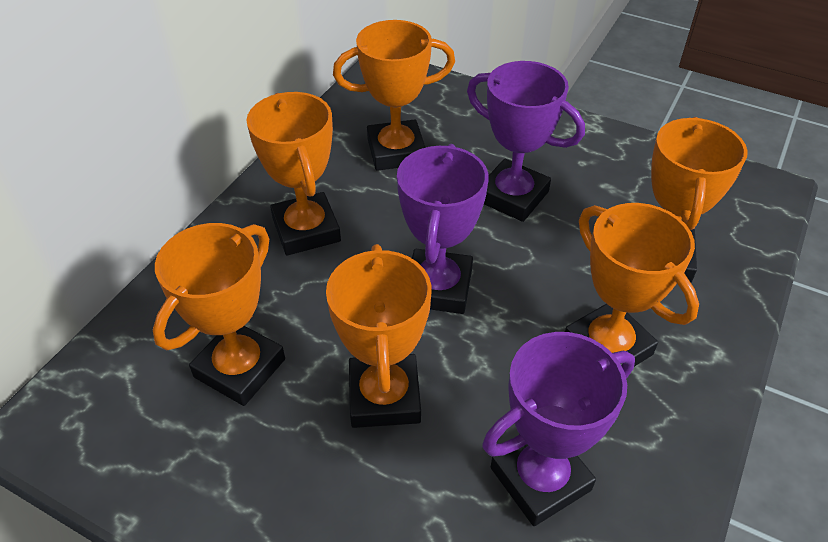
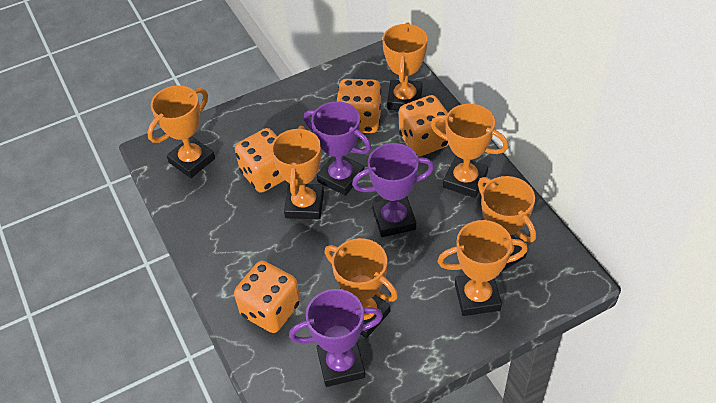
orange dice: none = 0 -> [234,261,300,333] [235,128,285,193] [337,79,381,133] [399,95,449,157] = 4
orange trophy: [153,223,285,406] [246,92,341,255] [326,244,432,428] [333,20,455,171] [565,203,699,367] [651,117,748,283] = 6 -> [147,85,215,178] [271,126,324,219] [325,238,398,338] [382,22,428,110] [431,104,508,198] [437,220,528,316] [478,176,536,272] = 7

